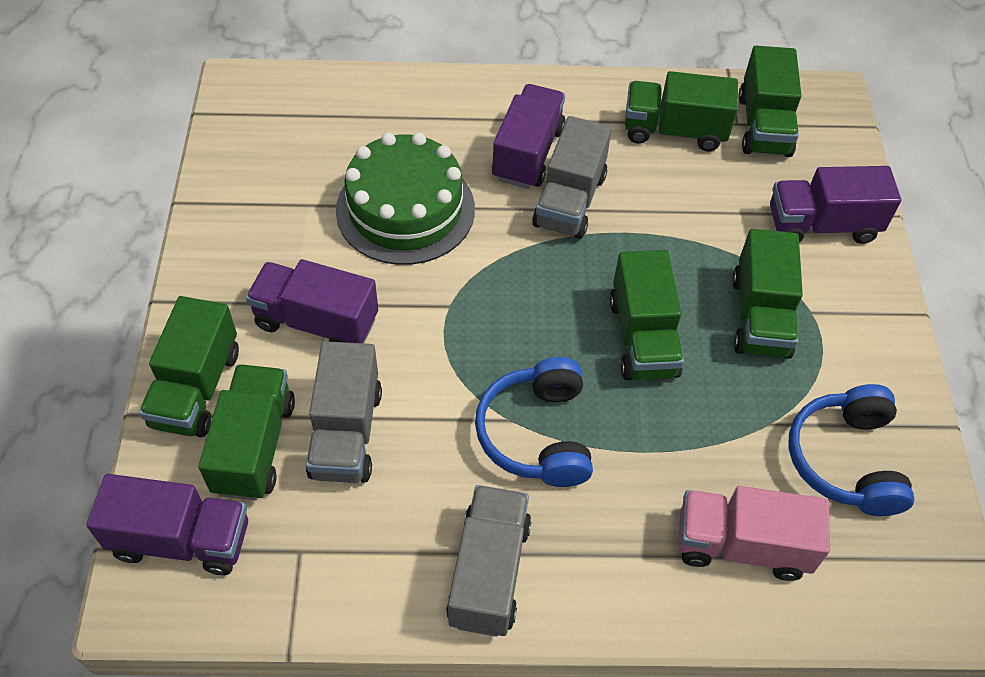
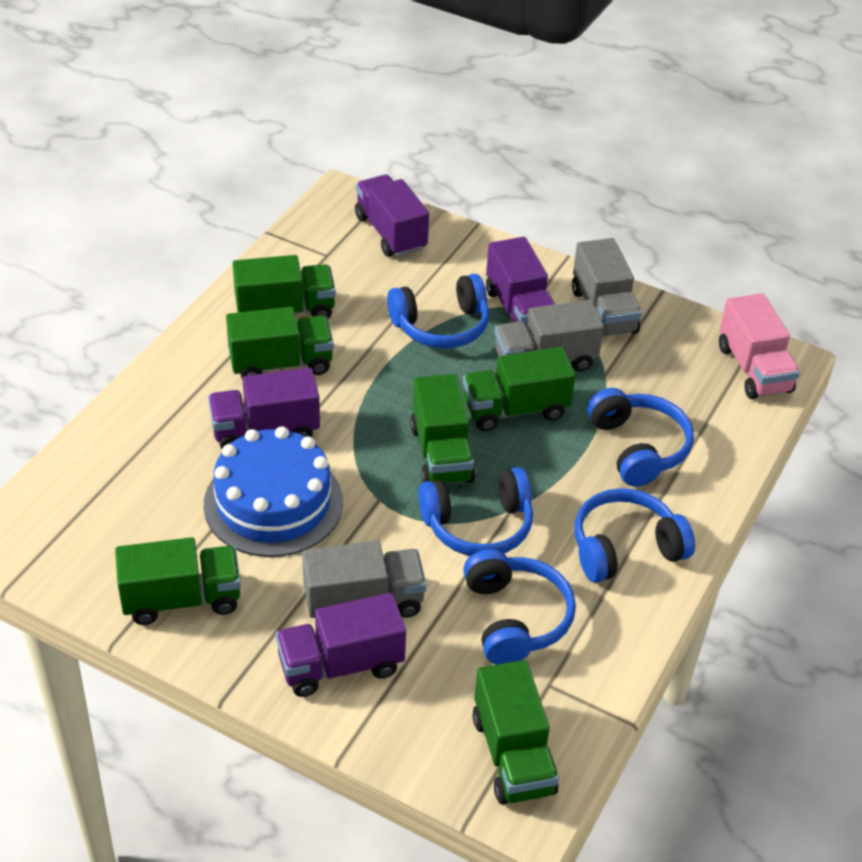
blue cake: none = 0 -> [204,426,343,557] = 1
blue headphones: [475,357,593,487] [789,384,915,516] = 2 -> [387,274,489,349] [418,467,533,556] [463,549,576,665] [574,488,695,583] [587,388,694,486] = 5
green cake: [336,133,475,265] = 1 -> none = 0

